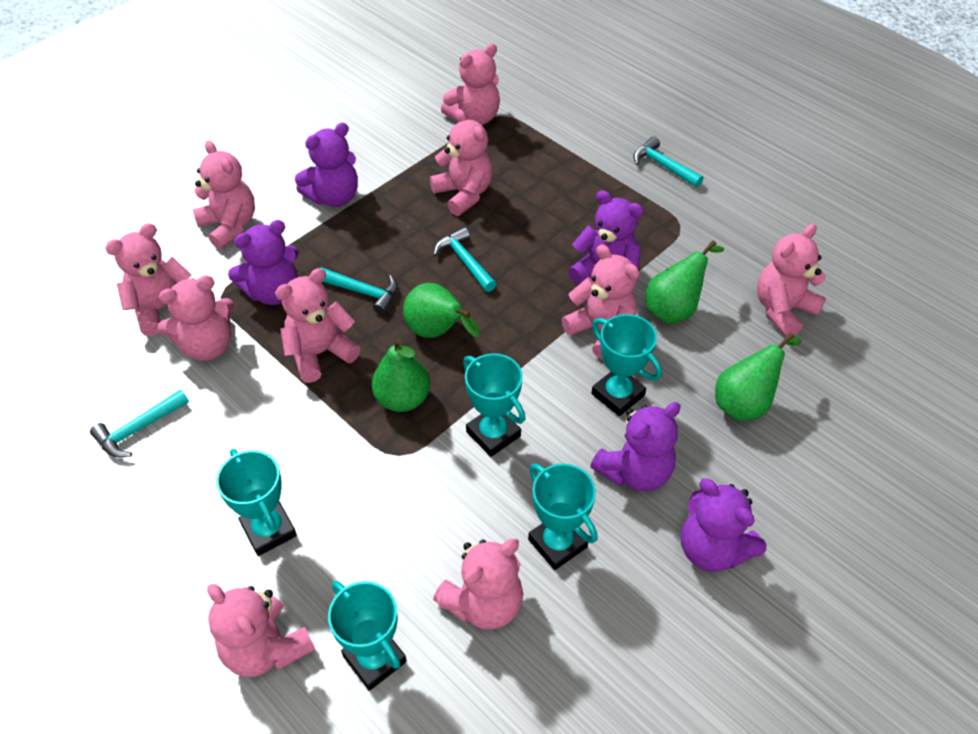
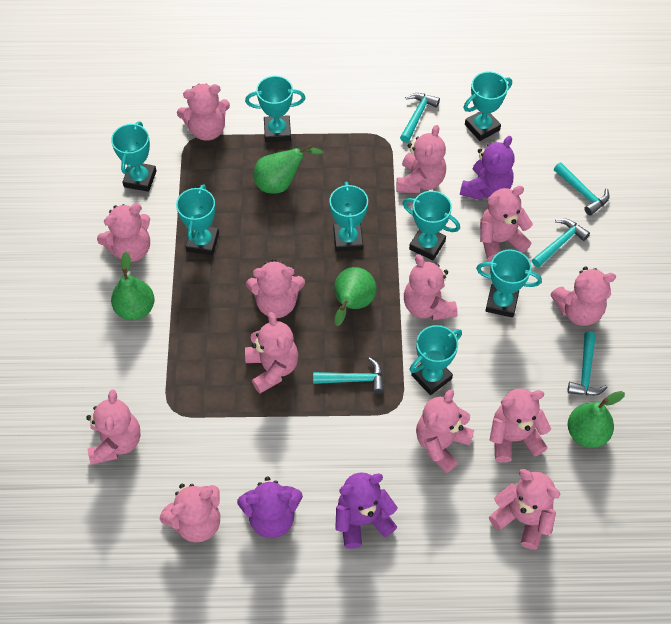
pink teddy bear: [105,223,192,336] [158,275,234,361] [193,141,255,250] [207,584,315,677] [275,268,361,383] [430,109,493,216] [433,539,523,630] [441,44,500,125] [561,244,640,359] [757,224,826,337] = 10 -> [86,389,141,465] [97,204,150,262] [160,484,220,543] [177,84,230,141] [245,312,298,394] [246,259,305,318] [396,125,446,193] [404,254,458,320] [416,389,474,473] [480,186,533,262] [489,469,561,550] [490,388,551,463] [550,267,616,326] = 13
purple teddy bear: [228,220,298,305] [295,123,358,207] [568,190,644,284] [590,402,681,492] [681,479,767,572] = 5 -> [237,476,303,538] [335,472,398,549] [460,136,514,200] = 3
turquoise hammer: [90,389,189,457] [321,267,398,314] [433,227,496,292] [633,136,703,187] = 4 -> [313,357,384,394] [400,93,440,143] [532,219,590,268] [554,163,609,215] [567,331,608,396] = 5
turquoise trophy: [216,449,297,556] [328,581,407,691] [463,353,526,457] [528,463,598,570] [591,314,662,416] = 5 -> [111,121,156,192] [176,184,219,255] [245,76,305,142] [330,181,368,252] [402,191,460,260] [409,325,462,395] [464,72,512,141] [476,249,542,318] = 8

